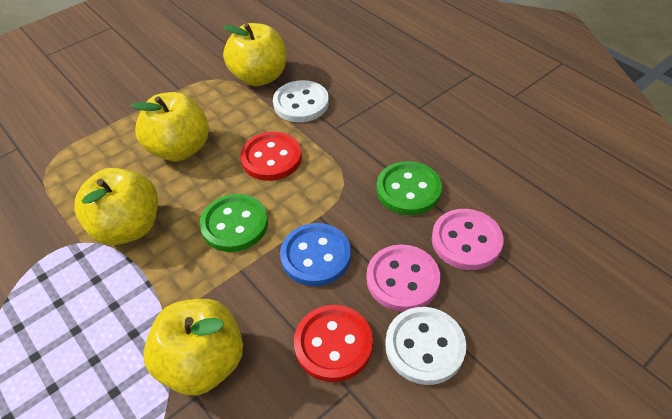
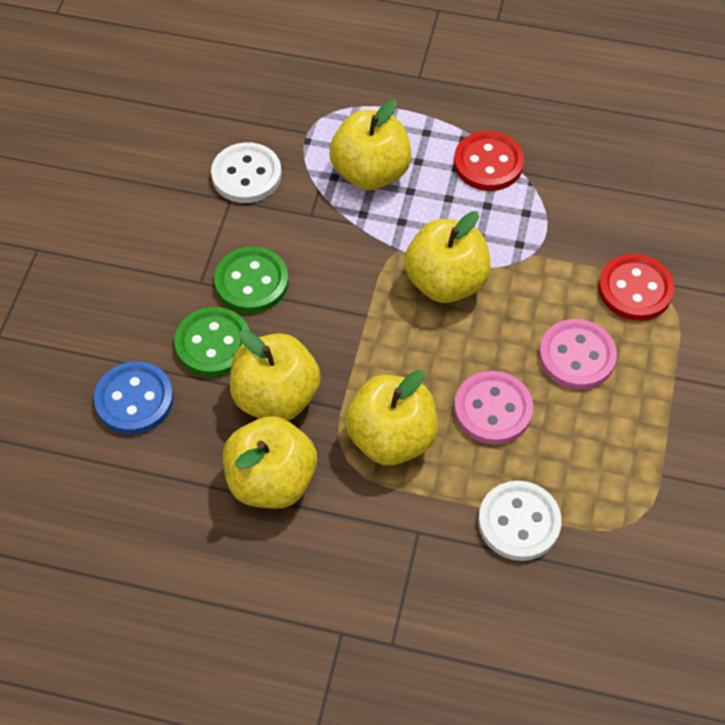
yellow apple: [74,168,158,245] [131,92,209,161] [143,299,243,395] [223,23,286,86] = 4 -> [223,416,317,509] [230,330,321,421] [330,99,411,190] [345,370,438,465] [404,211,491,303] = 5

